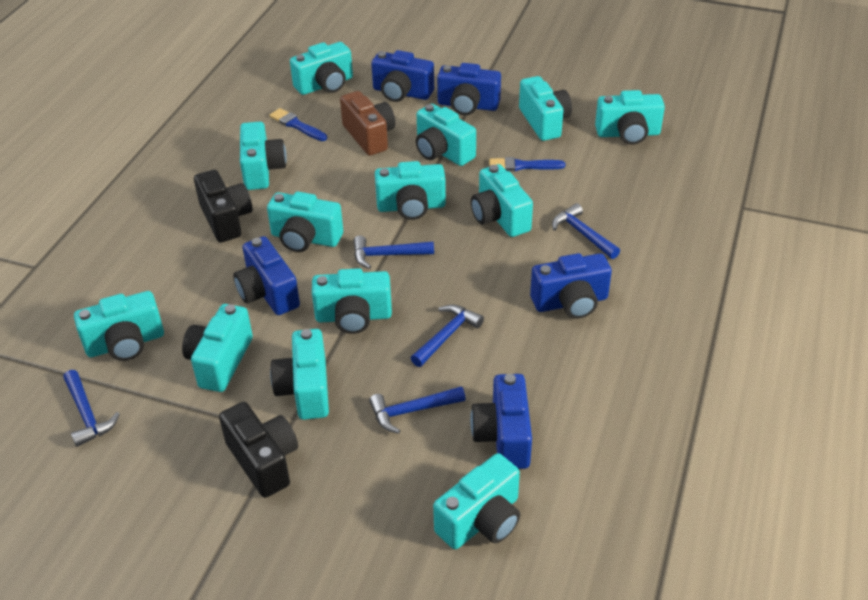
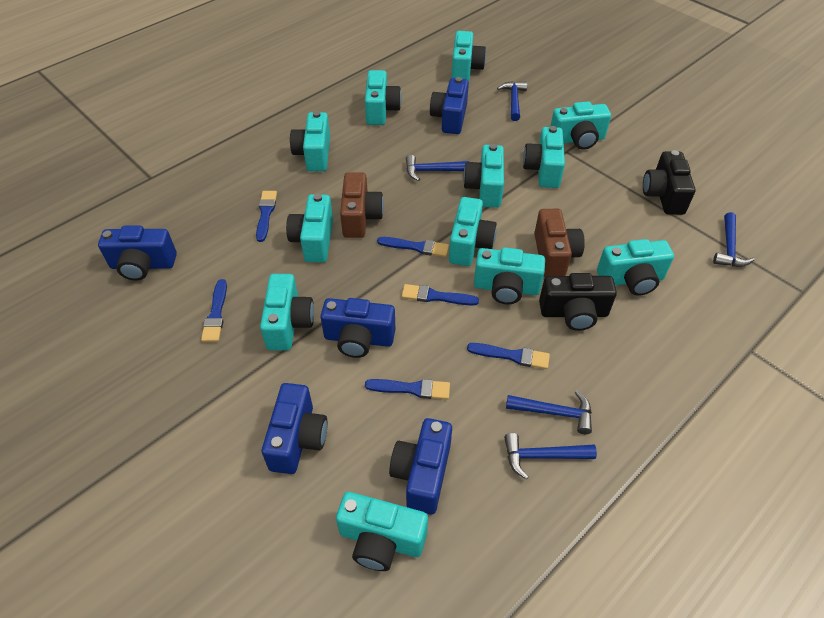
blue brush: [269,108,327,141] [489,157,565,171] = 2 -> [201,279,227,342] [256,191,277,242] [365,379,450,400] [377,237,449,257] [402,284,479,306] [467,343,550,369] = 6
brown camera: [340,91,395,156] = 1 -> [340,172,384,238] [534,209,585,278] = 2
turquoise camera: [74,291,164,361] [182,304,253,392] [240,122,287,190] [267,192,343,252] [270,329,329,420] [290,42,353,95] [312,268,392,334] [375,161,446,220] [416,104,476,166] [433,453,520,549] [471,164,533,237] [519,76,572,141] [595,90,665,145] = 13 -> [260,274,314,350] [286,194,333,262] [290,111,330,171] [336,492,428,571] [365,70,402,125] [449,197,497,266] [452,31,486,81] [463,144,504,208] [474,247,545,304] [523,126,565,188] [551,102,611,150] [597,239,674,296] = 12

